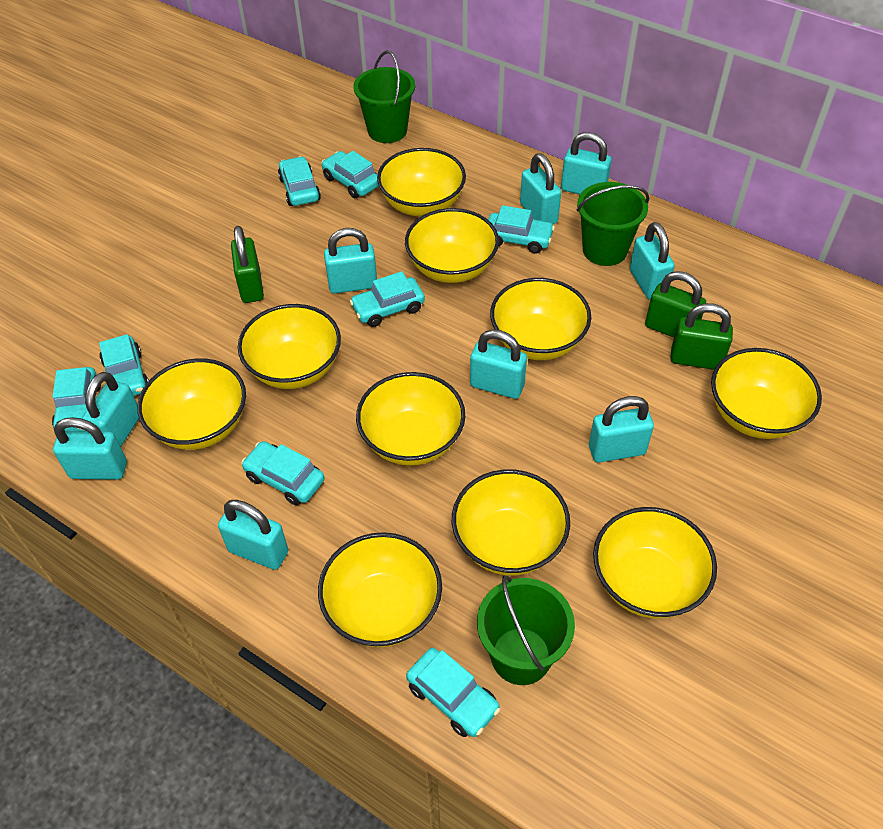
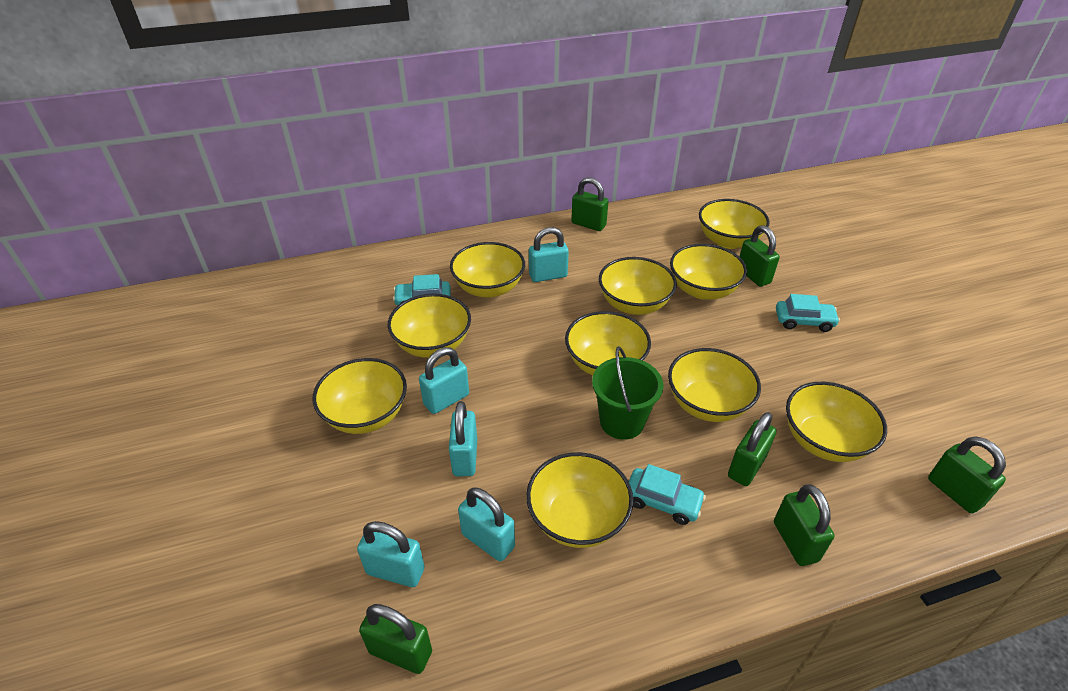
green bucket: [353,50,415,143] [477,575,575,685] [577,182,649,266] = 3 -> [592,346,663,440] = 1
green padlock: [231,226,264,303] [645,271,706,338] [670,303,733,370] = 3 -> [359,604,432,674] [571,177,609,231] [728,412,776,486] [739,225,780,287] [774,484,834,566] [928,437,1006,513] = 6
turquoise car: [52,367,101,431] [99,334,149,396] [241,441,324,505] [278,156,321,206] [322,151,379,198] [350,271,425,327] [406,648,500,737] [488,205,555,253] = 8 -> [393,274,451,306] [629,464,706,525] [776,294,840,332] = 3
turquoise padlock: [53,417,127,480] [82,372,139,447] [218,500,288,570] [324,228,377,294] [470,329,527,399] [520,153,561,224] [561,132,612,194] [589,396,654,463] [630,222,675,300] = 9 -> [357,521,425,587] [419,347,469,414] [449,401,477,476] [458,487,515,562] [529,227,569,282] = 5

